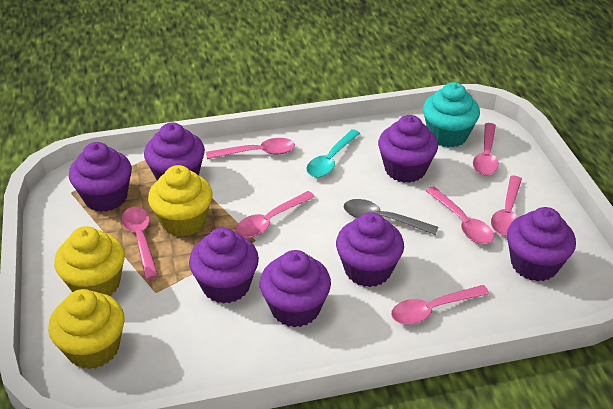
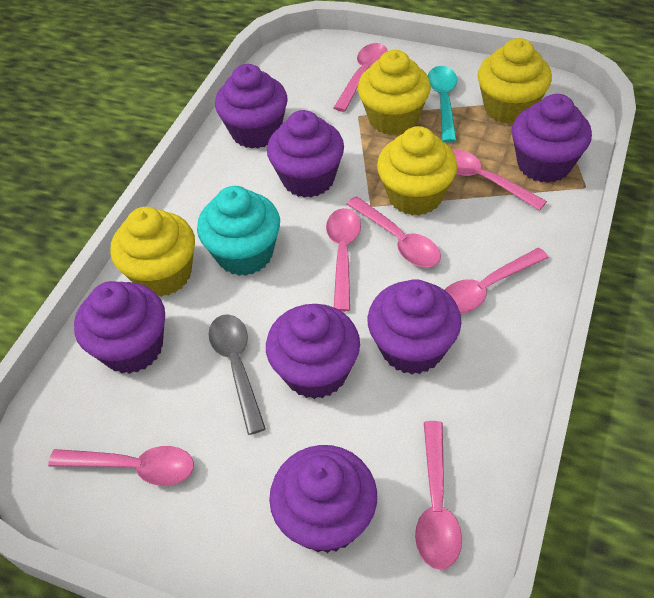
yellow cupcake: [48,289,124,369] [54,226,125,296] [148,165,212,237] = 3 -> [110,207,195,297] [358,50,431,135] [377,126,457,216] [478,38,552,124] = 4

